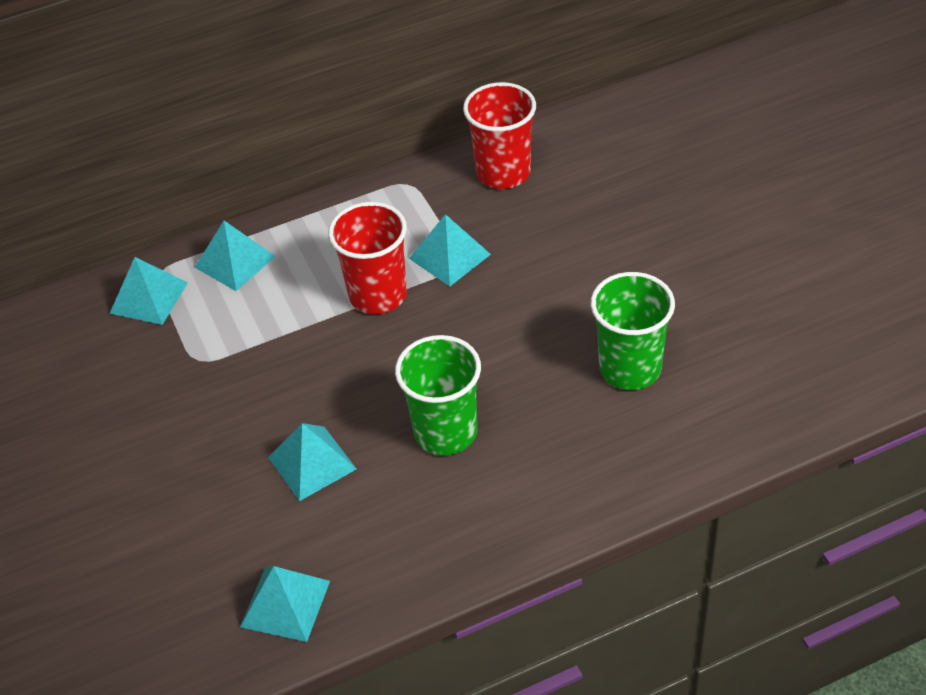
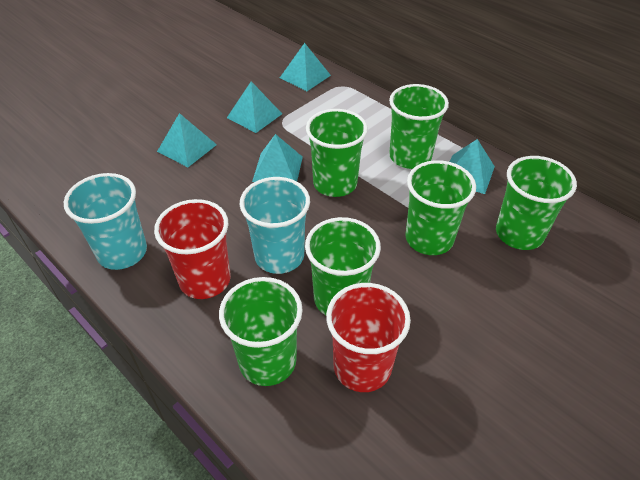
green cup: [395,335,481,455] [591,272,675,390] = 2 -> [219,277,303,386] [305,217,381,315] [306,109,368,197] [389,84,449,169] [405,160,476,255] [496,156,577,250] = 6
turquoise cup: none = 0 -> [64,173,147,270] [240,177,310,274] = 2

